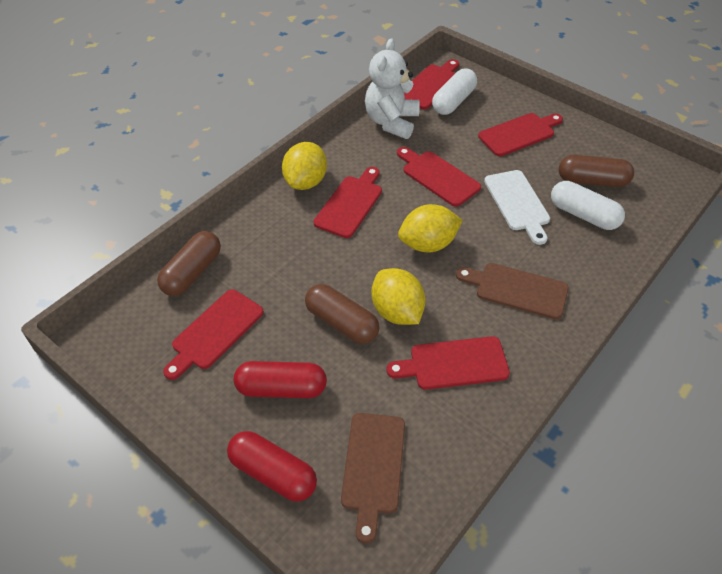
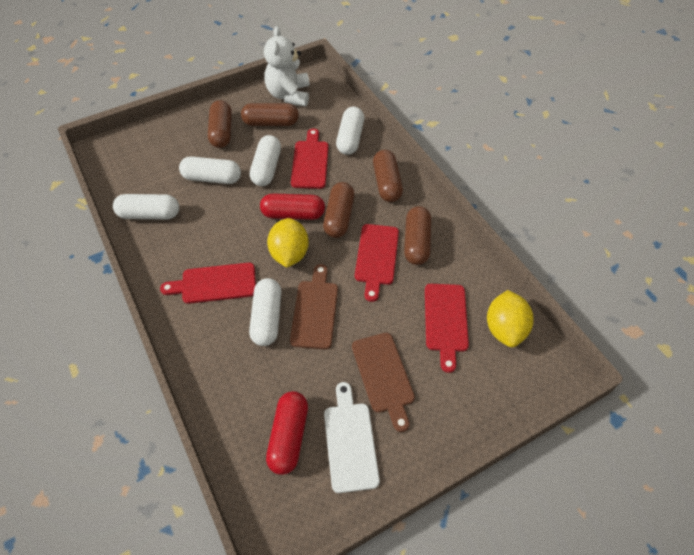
brown capsule: [157,231,221,296] [305,284,380,344] [559,155,634,187] = 3 -> [208,100,232,148] [241,103,299,126] [323,182,355,238] [373,150,403,202] [404,206,431,265] = 5
red cutting board: [163,289,264,380] [313,167,382,238] [386,336,510,390] [397,147,481,207] [404,59,459,109] [478,113,563,156] = 6 -> [160,262,256,304] [291,128,329,189] [355,224,399,302] [425,284,469,373] = 4
white capsule: [432,68,477,115] [551,181,625,230] = 2 -> [113,194,179,220] [179,157,241,184] [249,278,281,346] [250,135,281,186] [336,107,364,155] = 5
yellow lemon: [282,142,327,190] [371,268,426,325] [398,204,463,252] = 3 -> [267,218,309,267] [487,290,534,347] = 2

